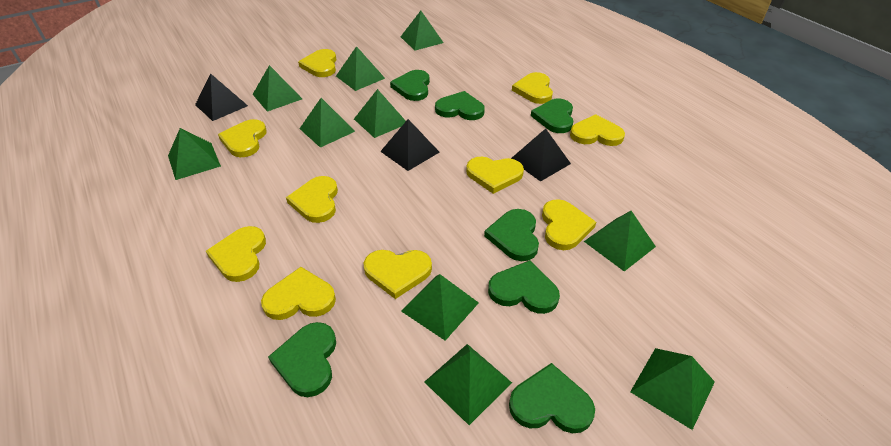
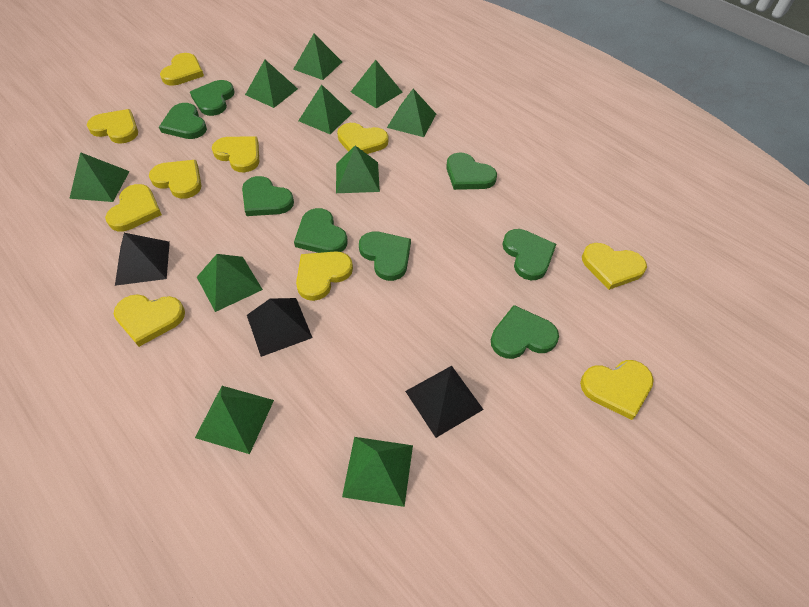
green heart: [268,322,336,397] [390,70,430,101] [435,91,485,120] [484,209,539,261] [488,260,560,314] [509,363,595,433] [531,99,573,133] = 7 -> [159,103,207,139] [190,80,234,116] [242,176,294,216] [294,208,348,253] [359,231,411,281] [446,153,497,190] [491,305,559,359] [502,229,556,280] = 8

